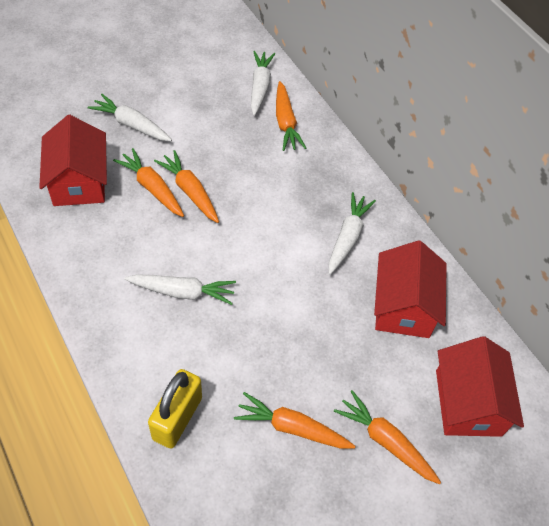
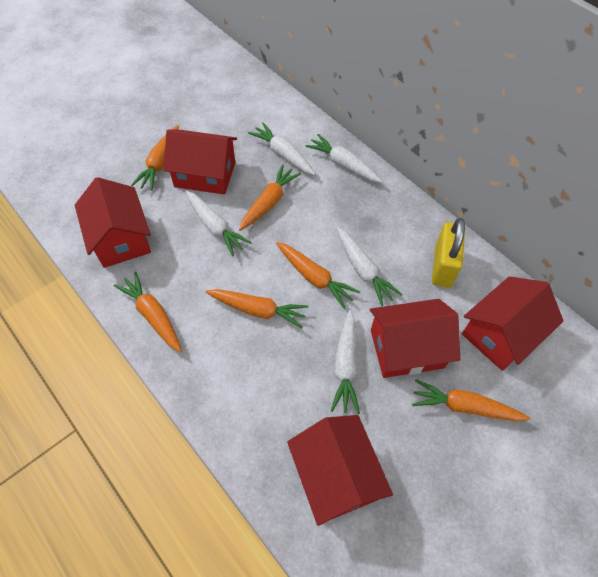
orange carrot: [113,148,184,217] [154,150,219,223] [234,392,355,449] [276,81,306,151] [334,390,441,484] = 5 -> [114,271,182,352] [131,125,179,191] [206,289,309,329] [239,165,301,231] [276,242,360,309] [412,379,530,422] = 6
red house: [39,115,107,206] [374,240,447,338] [436,336,524,437] = 3 -> [75,177,151,268] [163,129,237,195] [287,415,393,526] [370,299,460,378] [462,276,563,371] = 5
white carrot: [88,94,172,141] [124,274,236,305] [251,51,275,116] [329,192,376,275] = 4 -> [185,191,252,256] [248,122,316,175] [305,134,383,183] [331,310,360,414] [337,227,403,306] = 5

